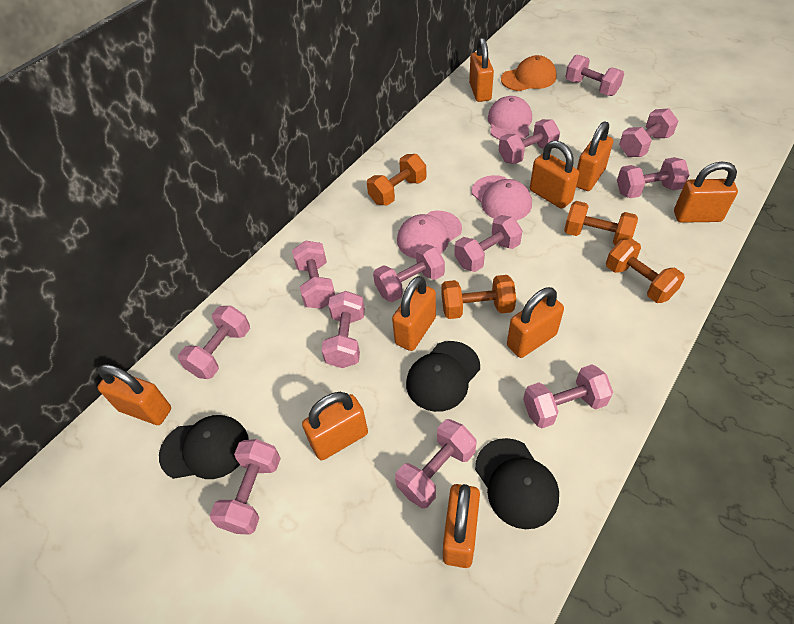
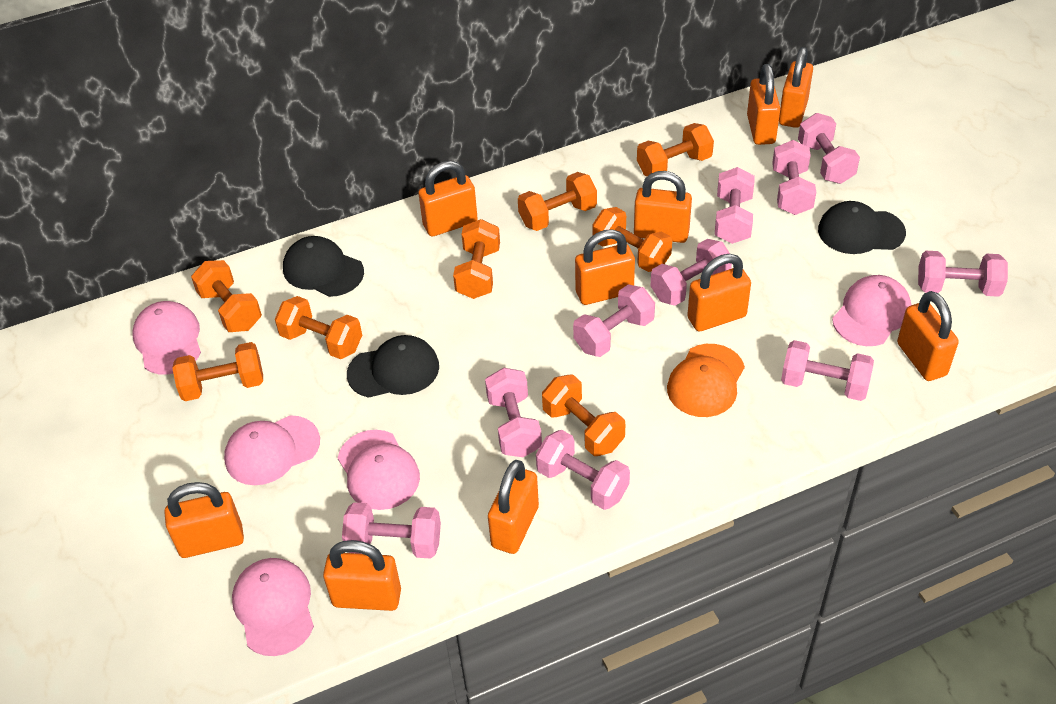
orange dumbbell: [367,154,426,206] [442,275,516,319] [564,201,638,245] [606,239,685,303] = 4 -> [172,342,263,401] [191,260,262,332] [275,296,362,359] [453,219,500,299] [518,172,597,231] [542,374,625,456] [592,207,672,272] [637,123,714,176] = 8
orange padlock: [98,364,171,425] [302,392,368,460] [392,276,436,351] [443,484,480,568] [469,38,494,102] [507,287,564,358] [530,140,579,209] [576,121,613,191] [674,161,738,223] = 9 -> [164,482,244,558] [323,540,401,611] [418,161,478,236] [488,460,539,554] [575,229,635,305] [634,171,692,243] [687,254,751,331] [747,64,781,145] [779,47,813,128] [897,291,959,381] = 10
pink cap: [397,211,462,259] [472,175,532,221] [488,96,532,140] = 3 -> [132,301,201,375] [224,415,320,485] [232,558,314,656] [338,430,420,510] [832,275,911,346] = 5
pink dumbbell: [178,306,250,379] [210,439,281,535] [292,240,335,309] [321,291,365,368] [373,244,445,302] [395,419,476,508] [454,215,523,272] [498,119,560,164] [523,364,613,428] [565,55,624,96] [617,157,689,198] [619,108,678,157] = 12 -> [342,502,441,559] [485,367,542,457] [536,430,630,510] [573,284,655,357] [650,239,732,306] [715,167,755,244] [772,140,816,215] [781,340,874,401] [798,113,860,184] [918,251,1008,297] = 10

